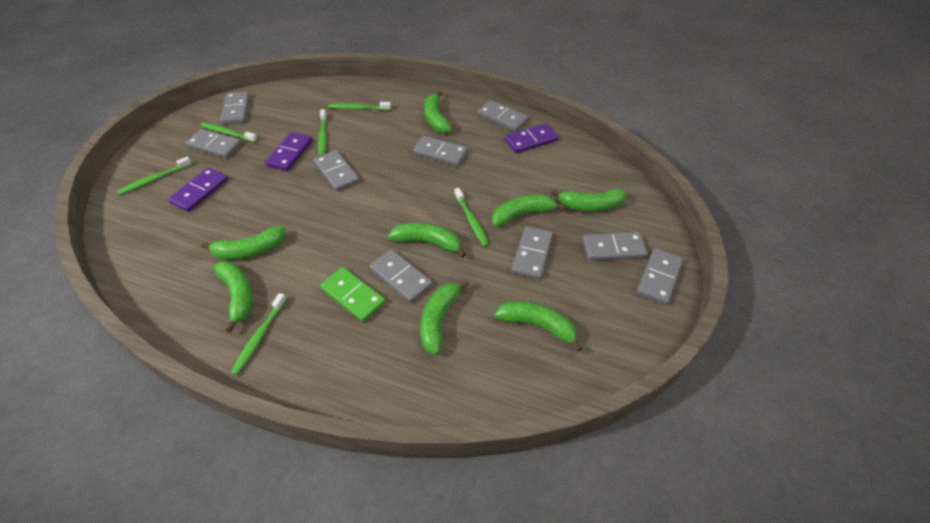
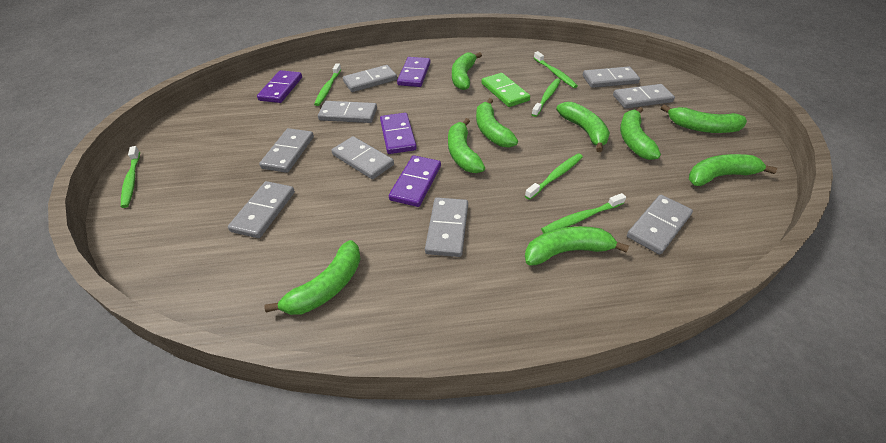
green banana: [201,226,286,260] [213,261,253,332] [388,223,466,258] [420,280,469,355] [424,91,452,133] [492,195,566,227] [494,301,582,352] [551,188,627,212] = 8 -> [264,240,361,315] [448,118,485,173] [452,52,482,90] [476,98,518,148] [525,226,629,266] [556,102,610,152] [620,107,661,160] [661,104,747,133] [689,154,777,186] = 9
purple domino: [168,167,228,212] [265,132,313,171] [505,123,559,153] = 3 -> [257,70,302,103] [380,113,417,154] [389,155,441,207] [397,57,430,87] = 4

